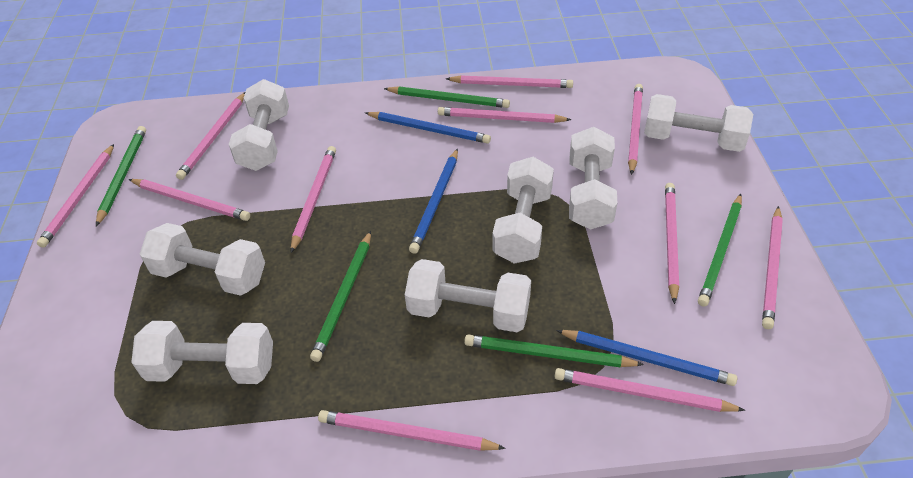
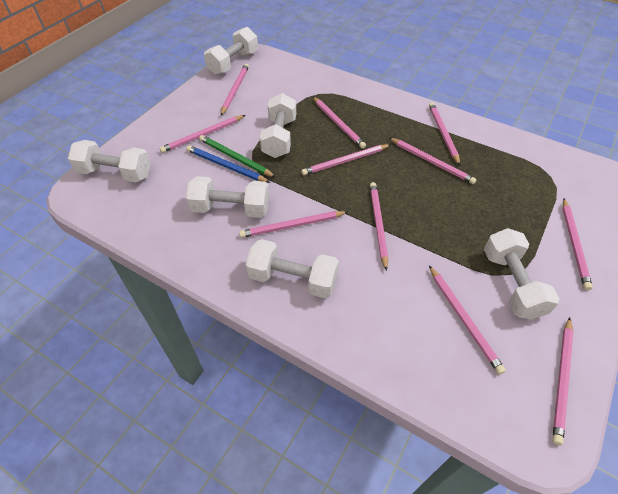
blue pencil: [365,112,491,144] [409,148,458,254] [556,330,737,386] = 3 -> [186,145,270,183] = 1
green pencil: [96,126,146,226] [310,231,371,362] [384,86,510,108] [464,335,644,367] [698,194,742,307] = 5 -> [199,135,276,177] = 1
white dumbbell: [131,321,273,384] [140,223,265,296] [229,79,289,171] [405,259,531,332] [493,157,554,264] [569,127,617,230] [644,94,753,152] = 7 -> [68,140,151,182] [186,176,269,218] [204,27,258,75] [246,239,339,298] [260,93,296,158] [484,228,560,320] = 6

